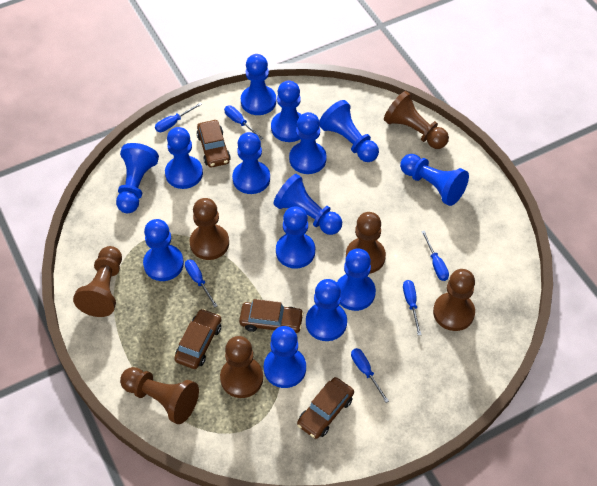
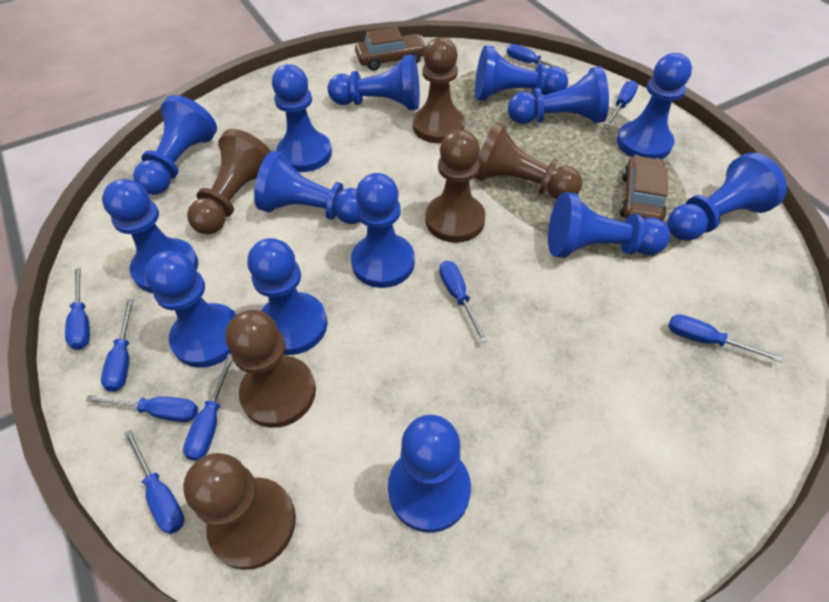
blue screwdriver: [155,103,202,132] [185,259,218,308] [224,106,263,140] [351,348,389,403] [403,280,422,336] [421,231,449,281] = 6 -> [65,268,90,350] [86,395,198,422] [101,299,134,392] [124,430,184,534] [183,354,233,461] [439,261,488,343] [507,44,571,73] [606,80,638,126] [668,315,783,362] = 9
brown car: [174,309,222,369] [197,120,231,167] [239,299,304,333] [297,377,354,439] = 4 -> [355,27,426,71] [620,155,668,221] = 2
brown pawn: [73,246,122,317] [120,367,199,424] [190,198,229,260] [220,336,263,398] [346,212,386,274] [384,91,449,149] [433,269,475,331] = 7 -> [183,453,296,570] [187,129,271,234] [226,310,316,428] [413,37,465,143] [425,130,486,243] [474,122,582,200] = 6

